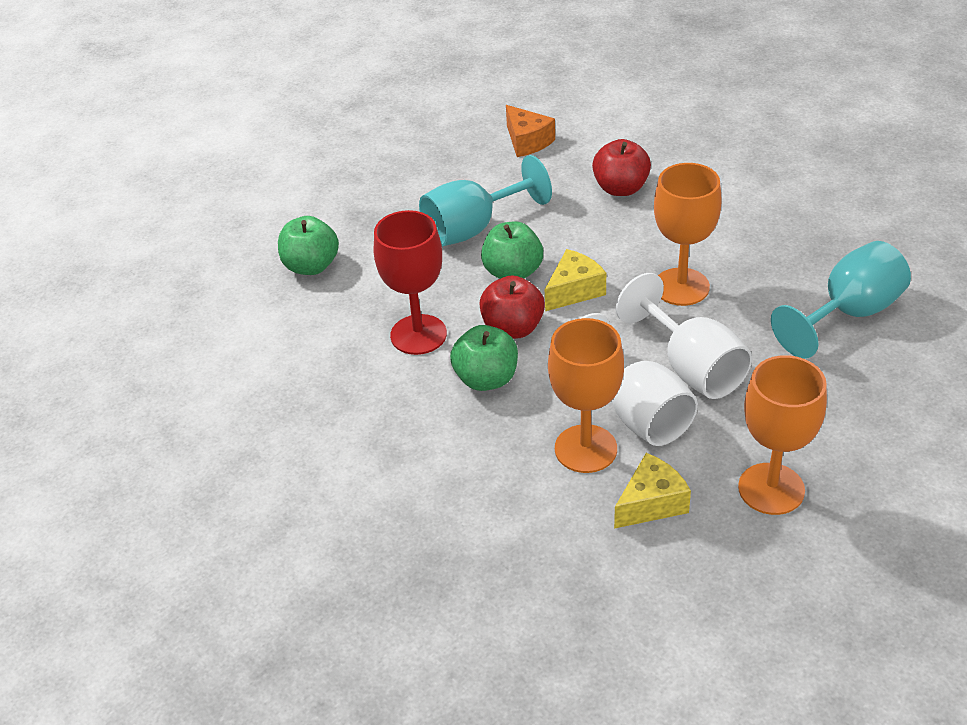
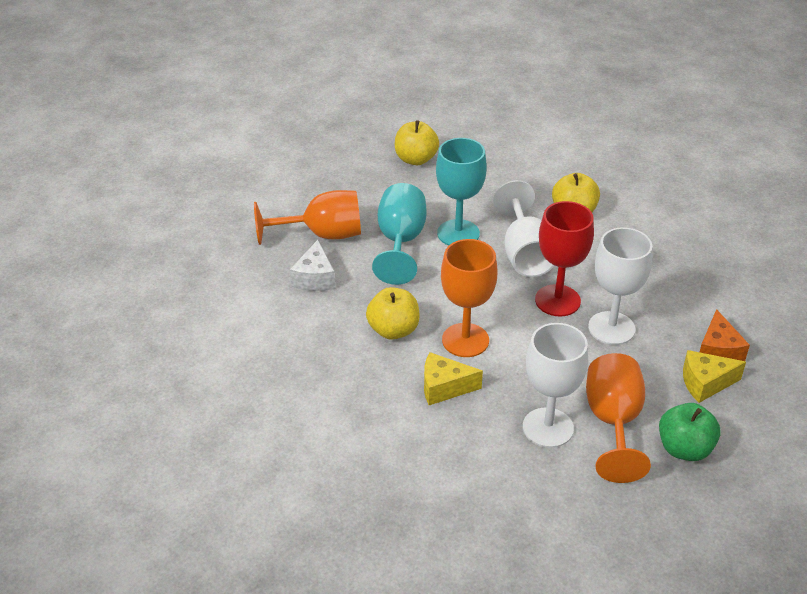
green apple: [278,216,339,275] [450,325,518,391] [481,222,543,279] = 3 -> [659,403,721,461] = 1
red apple: [479,275,545,339] [592,139,651,196] = 2 -> none = 0
white cheese: none = 0 -> [290,240,335,291] = 1
white goblet: [580,313,698,446] [616,273,752,399] = 2 -> [493,180,554,277] [523,323,588,448] [588,227,652,345] = 3
yellow apple: none = 0 -> [366,287,420,340] [395,120,439,165] [552,173,600,212] = 3

